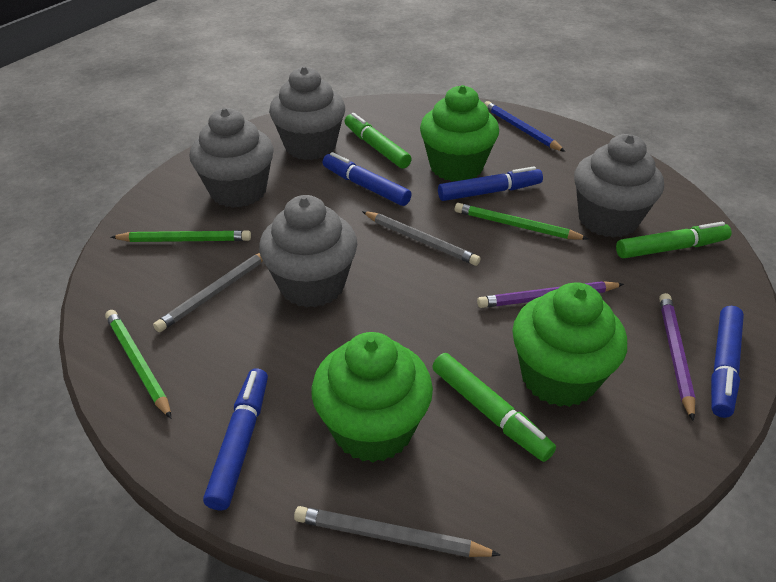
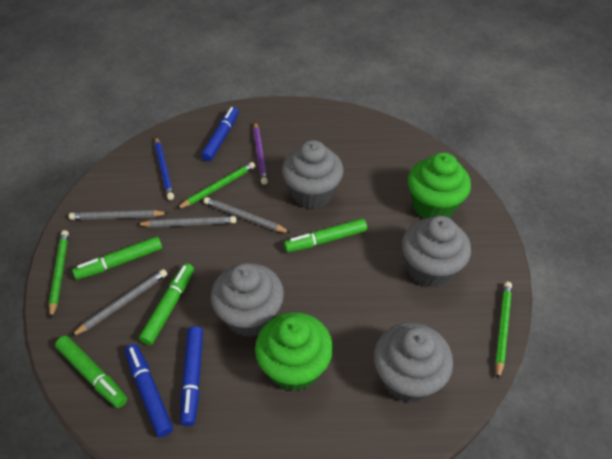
blue marker: [203,368,268,510] [323,152,412,206] [438,166,543,201] [711,306,744,418] = 4 -> [125,344,173,437] [180,326,203,426] [201,107,239,161] = 3
green cupcake: [312,332,433,462] [420,85,499,181] [512,282,627,407] = 3 -> [255,312,333,391] [408,152,471,219] = 2
green marker: [345,113,412,169] [432,353,556,462] [616,222,732,258] = 3 -> [55,336,127,408] [72,236,162,280] [139,263,194,345] [284,218,367,252] = 4
grey pencil: [153,253,263,332] [294,506,500,557] [362,211,481,266] = 3 -> [69,210,168,220] [70,269,167,337] [136,216,236,227] [204,197,290,233] = 4
purple pencil: [477,281,624,308] [659,293,696,421] = 2 -> [253,122,268,185] = 1

